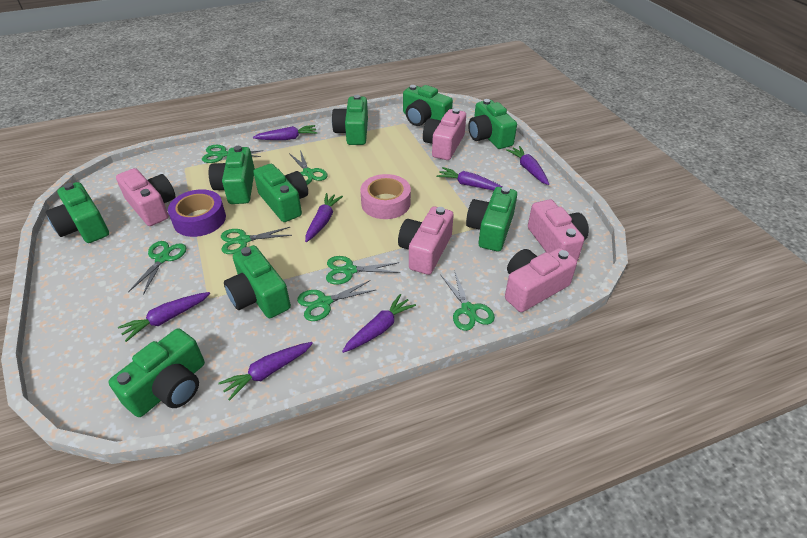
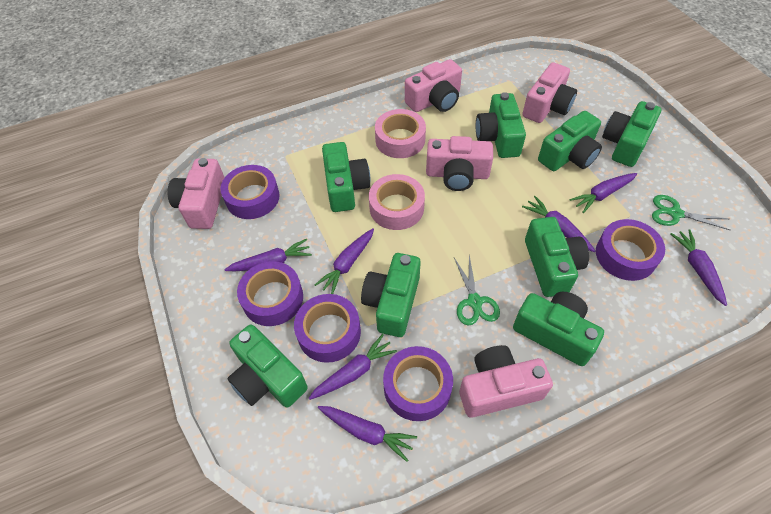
green camera: [46,182,109,243] [108,328,205,417] [209,146,255,204] [224,245,291,318] [253,164,308,222] [332,95,368,145] [403,85,453,126] [466,187,517,251] [468,99,517,149] = 9 -> [227,325,308,408] [322,142,370,212] [361,253,421,337] [476,92,526,158] [513,292,604,366] [525,217,589,297] [538,111,602,171] [602,101,661,167] = 8
green scissors: [128,241,186,295] [202,145,263,163] [221,227,292,254] [289,150,327,185] [297,280,376,321] [326,256,400,284] [441,270,495,331] = 7 -> [454,255,500,325] [652,195,731,231] = 2
pink tape: [360,174,411,219] = 1 -> [369,174,425,230] [375,109,426,158] = 2
purple tape: [168,189,226,237] = 1 -> [220,165,279,219] [237,261,303,326] [294,294,361,363] [383,346,453,421] [596,219,665,281] = 5

